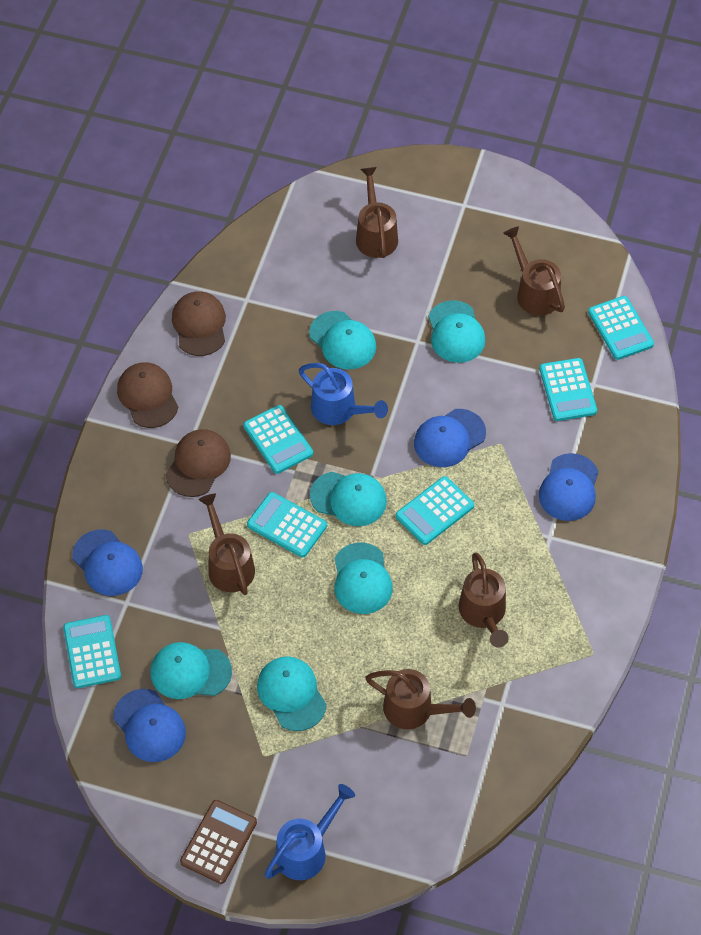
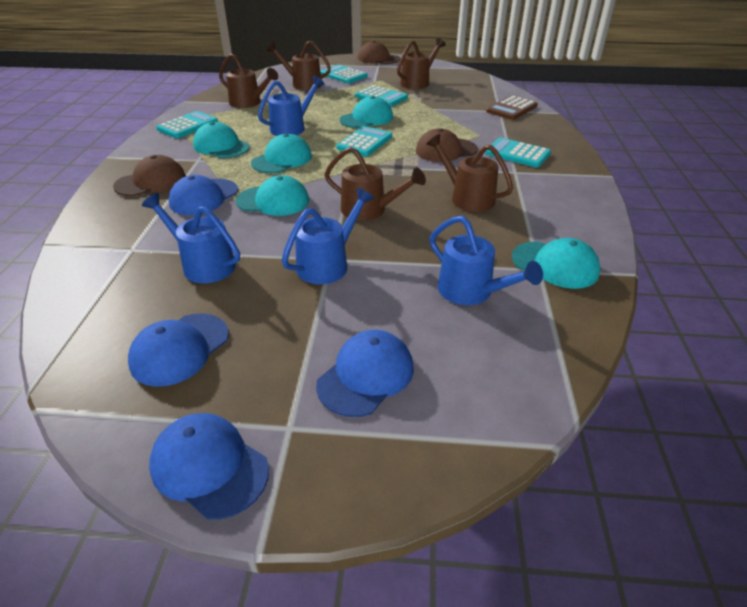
blue watering can: [264,784,355,880] [299,363,388,425] = 2 -> [142,193,240,283] [258,76,324,136] [282,188,374,284] [430,216,543,305] = 4
turquoise calculator: [63,615,121,688] [243,405,313,474] [247,492,327,558] [396,476,474,545] [539,358,597,421] [588,296,654,360] = 6 -> [156,111,218,138] [320,65,368,83] [336,126,392,157] [355,85,408,107] [485,138,551,168] = 5
turquoise cap: [150,642,232,699] [257,656,327,731] [309,311,376,369] [310,472,387,526] [334,543,393,614] [429,300,486,363] = 6 -> [193,122,250,158] [236,175,309,216] [251,134,312,173] [340,96,393,128] [512,238,600,289] = 5

